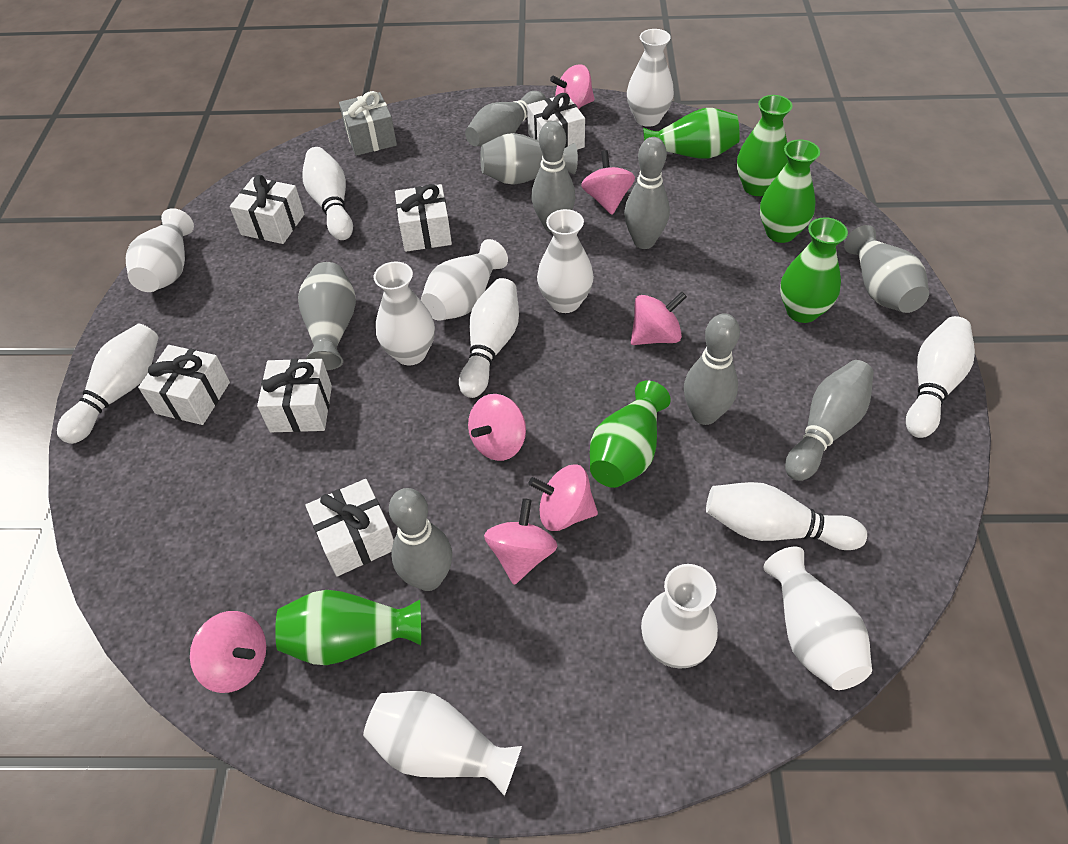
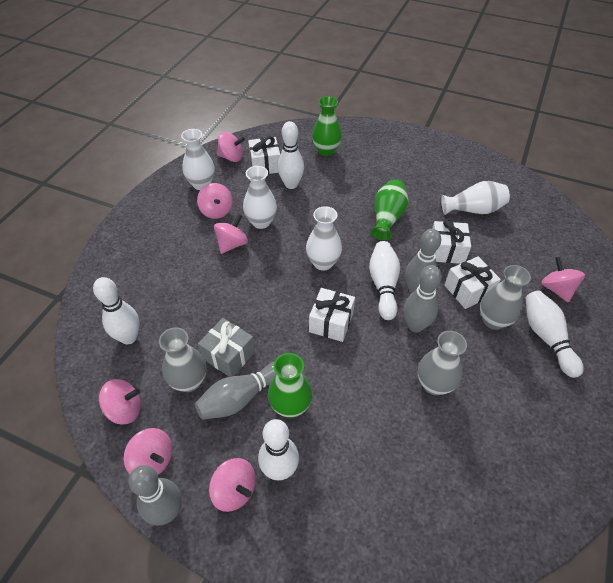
green vase: [275,590,421,665] [590,380,671,488] [643,108,740,159] [737,95,792,196] [760,139,820,243] [780,217,848,323] = 6 -> [268,353,312,418] [312,96,342,156] [371,179,408,241] = 3
grey bowling pin: [389,488,452,591] [465,91,546,146] [531,121,576,232] [624,137,670,249] [684,313,740,425] [785,360,874,481] = 6 -> [128,465,182,525] [195,362,277,420] [404,265,442,332] [405,229,441,294] = 4
white gift: [138,345,230,425] [230,175,304,244] [257,359,332,432] [305,479,394,576] [395,184,452,252] [527,93,585,150] = 6 -> [248,136,280,174] [309,288,355,342] [432,219,471,264] [445,256,501,309] = 4
white vase: [126,208,194,292] [363,691,522,796] [374,262,435,366] [421,239,508,321] [537,209,594,313] [627,29,674,127] [641,564,718,669] [763,547,872,690] = 8 -> [181,129,215,190] [243,166,277,229] [306,206,342,271] [441,181,510,215] = 4

